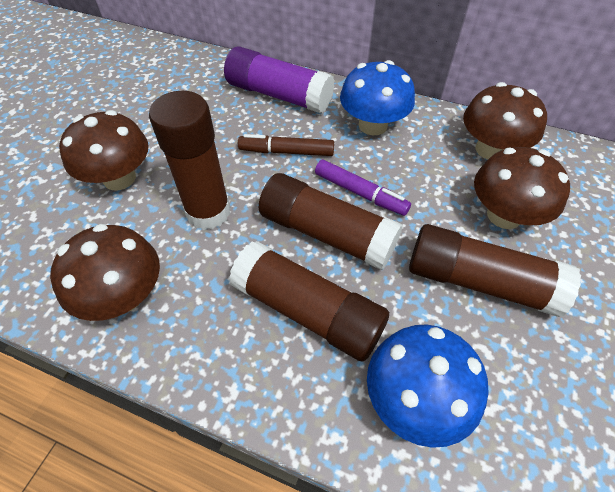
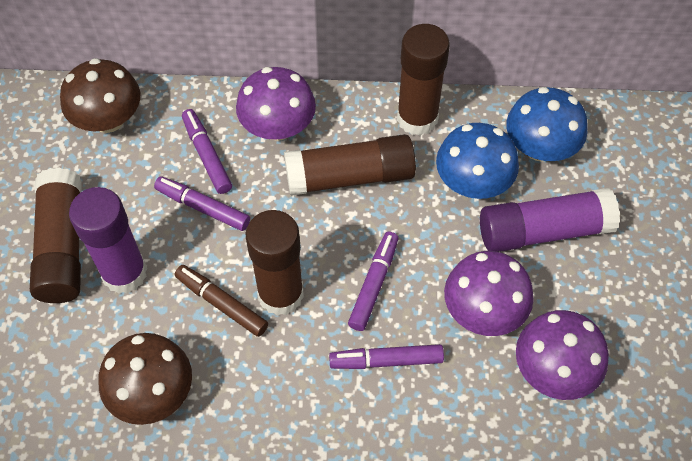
brown mushroom: [50,224,160,321] [59,110,149,191] [463,82,547,160] [474,147,570,229] = 4 -> [60,58,140,133] [99,333,192,425] = 2
purple glue stick: [224,47,335,114] = 1 -> [69,187,147,294] [480,188,620,252] = 2
purple marker: [315,160,411,216] = 1 -> [154,177,250,231] [182,109,232,194] [329,344,444,369] [348,232,399,331] = 4
purple mushroom: none = 0 -> [236,67,316,141] [444,251,534,336] [516,310,609,400] = 3

